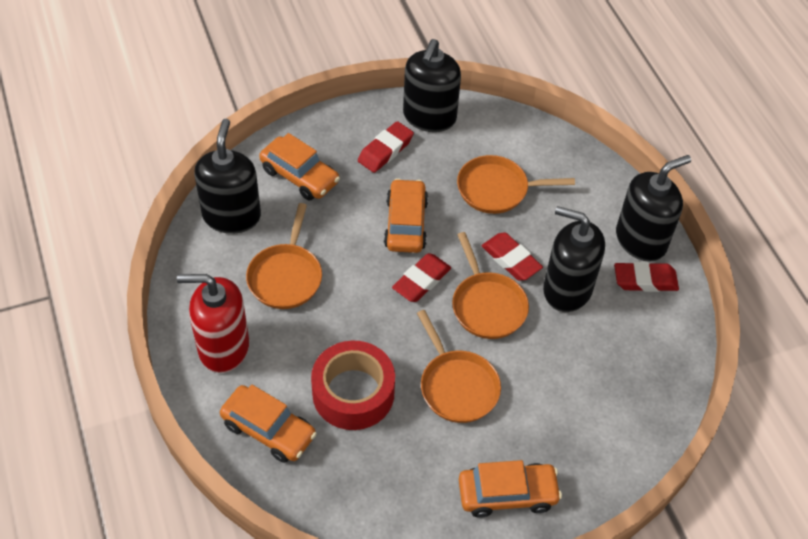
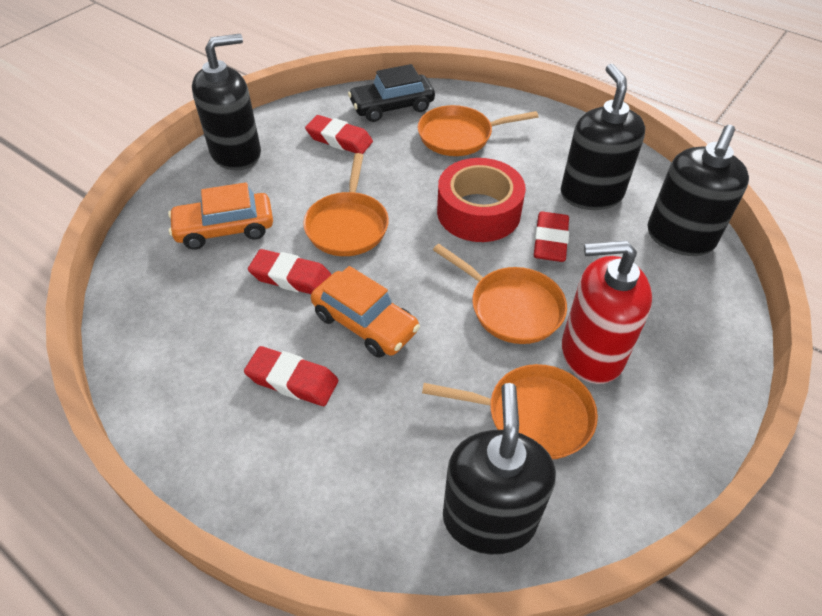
black car: none = 0 -> [348,64,435,122] = 1
orange car: [220,385,317,463] [259,133,340,201] [384,178,428,253] [459,460,562,518] = 4 -> [168,182,273,250] [311,266,420,358] = 2

